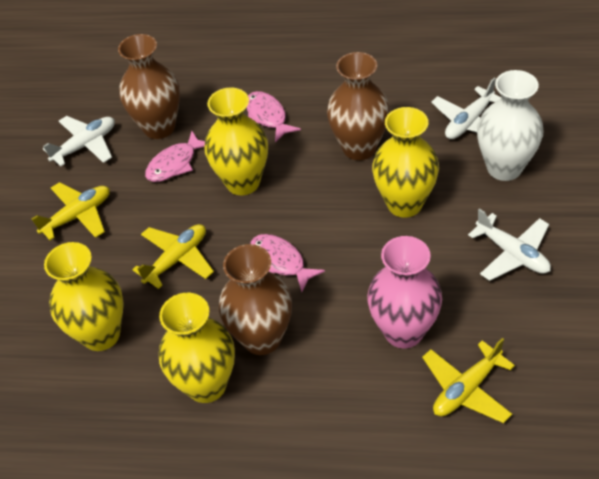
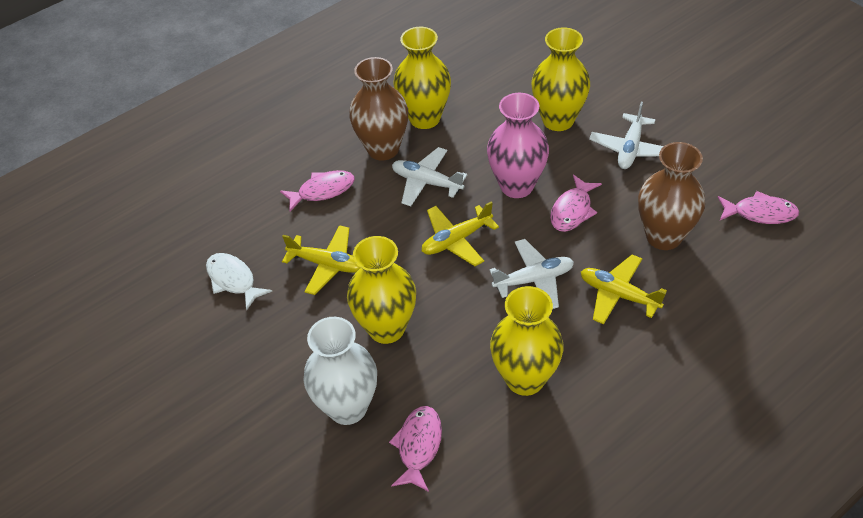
brown vase: [118,34,180,139] [219,244,292,355] [327,52,390,160] = 3 -> [349,57,408,161] [638,142,705,250] = 2
pink fish: [145,131,205,182] [246,91,301,142] [250,234,325,292] = 3 -> [280,170,355,211] [389,406,442,492] [550,175,602,232] [718,191,799,224] = 4
white fish: none = 0 -> [206,253,272,311] = 1

